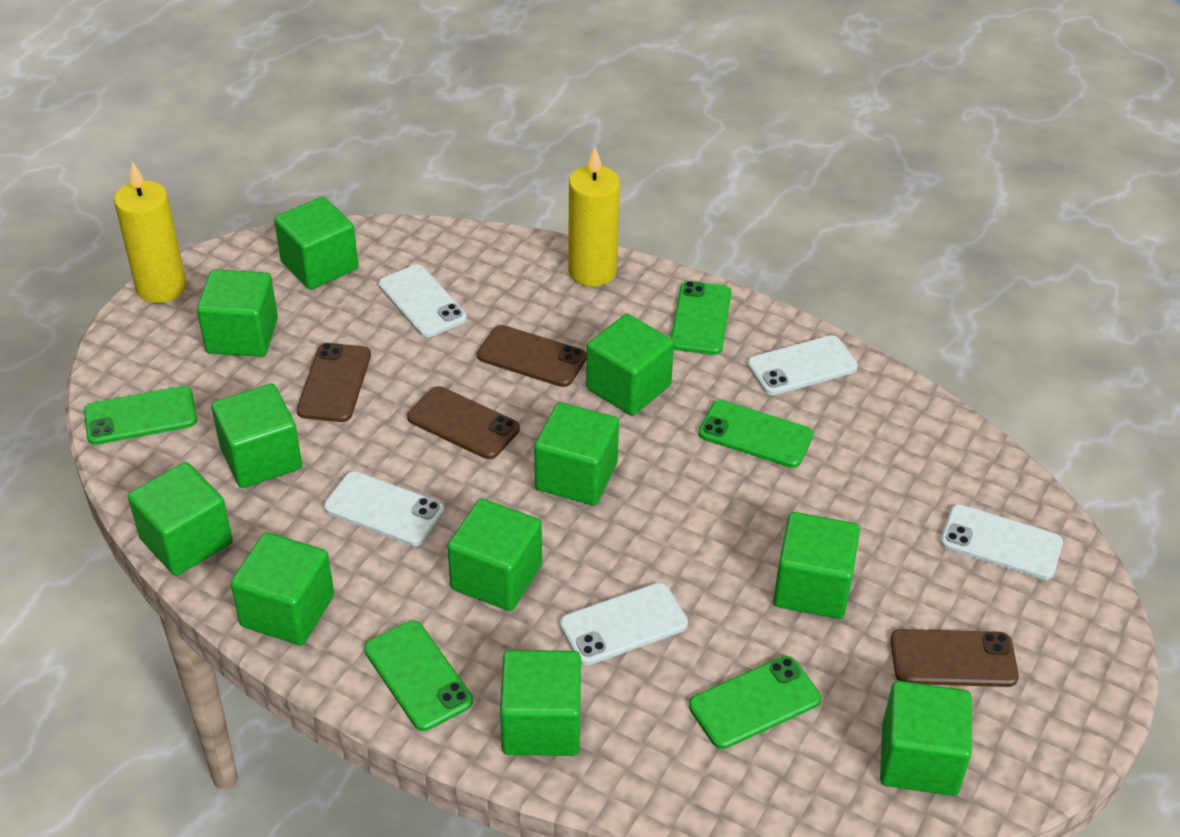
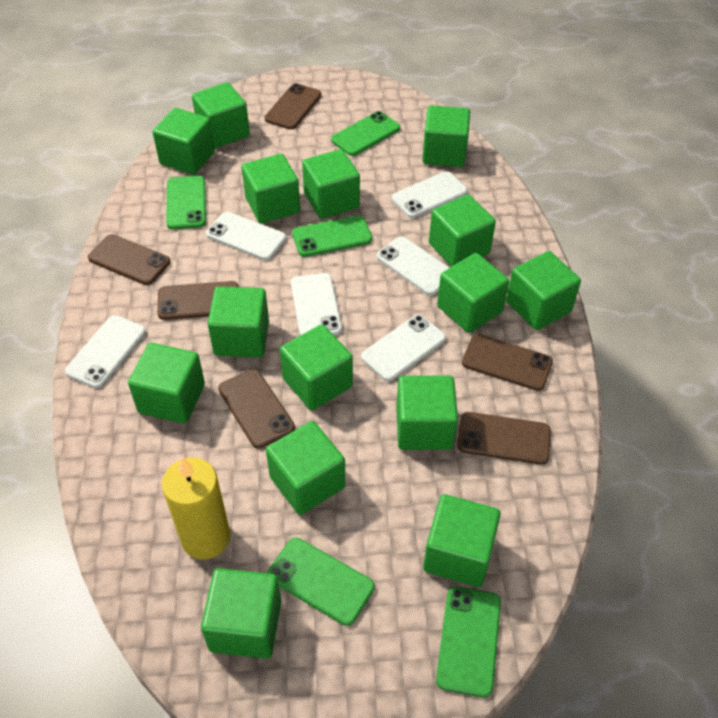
brown phone: [297,343,371,422] [407,386,520,459] [477,325,587,387] [891,629,1019,687] = 4 -> [88,234,170,285] [157,281,239,320] [218,369,295,449] [265,83,322,129] [457,412,551,465] [462,334,553,391] = 6
green cube: [128,462,233,576] [197,269,278,357] [211,384,302,488] [230,532,334,645] [274,197,358,290] [447,498,542,611] [500,650,581,756] [534,402,619,506] [586,314,674,416] [773,512,860,619] [880,681,972,796] = 11 -> [128,343,205,424] [153,108,215,175] [192,82,250,148] [201,568,281,659] [208,286,269,357] [242,154,300,224] [266,421,345,515] [280,324,353,410] [302,149,360,219] [396,376,458,450] [422,105,470,167] [423,494,501,587] [429,194,496,267] [437,253,509,333] [506,251,581,330] = 15
white phone: [324,471,444,546] [378,264,467,337] [560,583,688,665] [747,335,858,395] [940,504,1063,580] = 5 -> [65,315,146,388] [206,212,286,260] [291,273,342,335] [361,315,446,381] [377,237,449,296] [392,171,468,218] = 6
yellow candle: [114,161,186,303] [568,147,620,286] = 2 -> [162,457,231,559] = 1

